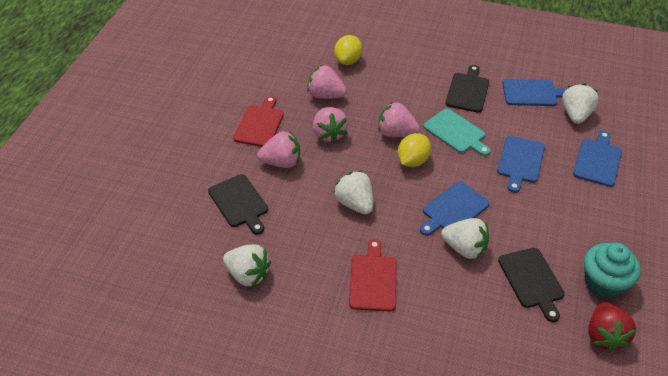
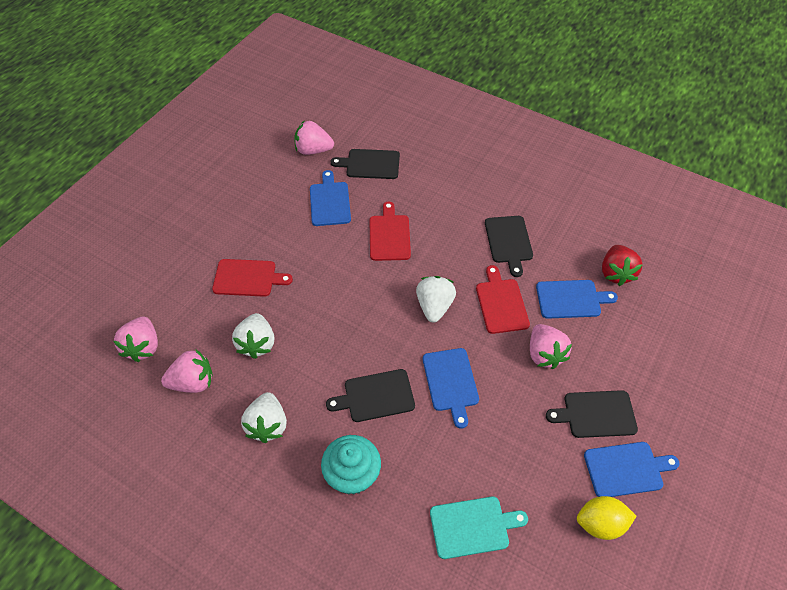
black cutting board: [208,174,268,234] [445,65,489,113] [498,248,565,322] = 3 -> [326,369,415,422] [330,149,400,179] [485,216,533,277] [546,390,638,438] = 4
red cutting board: [233,96,284,147] [349,239,397,312] = 2 -> [212,259,293,297] [370,201,411,261] [476,265,530,334] = 3
white strawberry: [223,244,271,287] [333,170,373,214] [441,218,489,259] [562,83,599,124] = 4 -> [232,313,274,359] [241,392,287,443] [416,276,456,323] = 3
yellow lemon: [334,35,362,65] [398,133,431,167] = 2 -> [577,496,636,540] = 1

